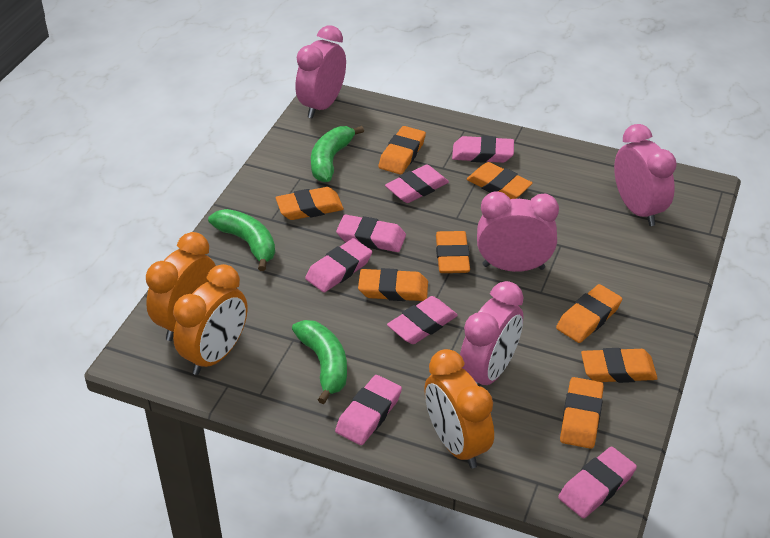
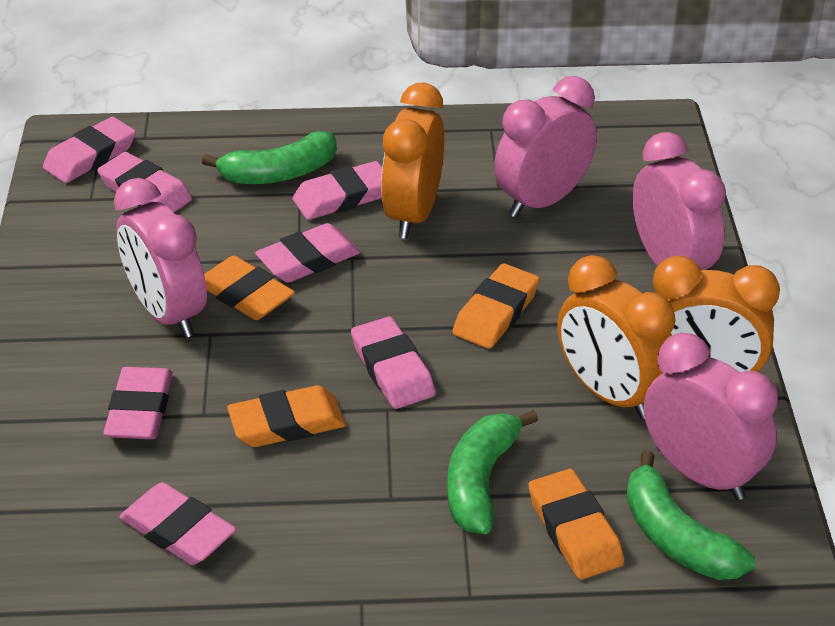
orange eraser: [276,187,344,220] [358,268,428,301] [378,126,426,175] [436,231,470,273] [466,162,533,199] [556,284,622,343] [560,377,604,449] [581,348,657,383] = 8 -> [204,255,295,320] [227,385,346,447] [452,263,539,349] [528,469,624,579] = 4

